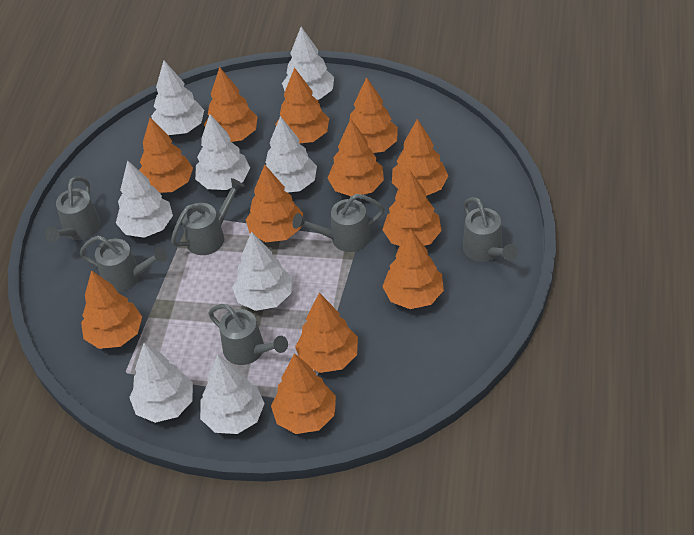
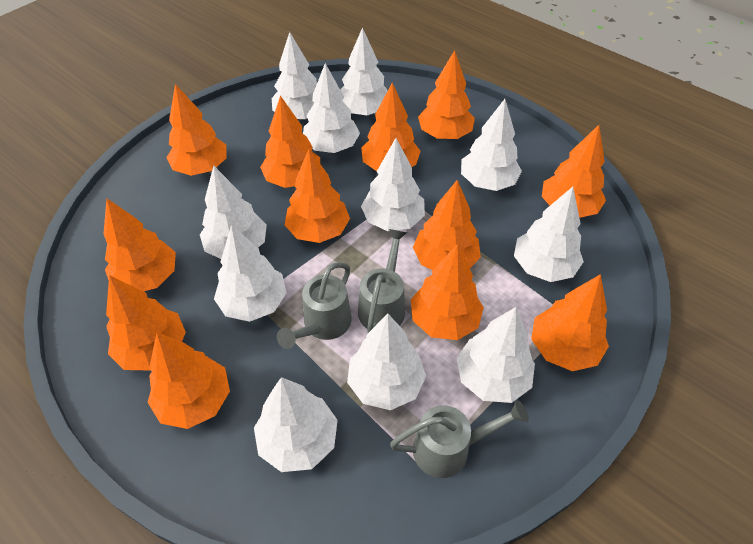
grey watering can: [45,177,101,242] [80,235,167,292] [171,178,244,255] [208,304,288,365] [292,194,385,252] [463,197,518,262] = 6 -> [277,262,352,349] [358,229,407,333] [390,400,529,478] = 3
white tree: [116,160,173,238] [129,343,193,423] [151,61,204,135] [195,114,250,190] [200,354,265,434] [232,231,292,311] [261,116,317,193] [282,27,334,100] = 8 -> [200,166,267,259] [214,225,287,322] [254,377,338,472] [272,32,317,120] [303,63,360,153] [340,27,388,116] [347,313,426,410] [361,138,425,231] [456,307,535,403] [461,99,522,191] [514,187,584,282] = 11

